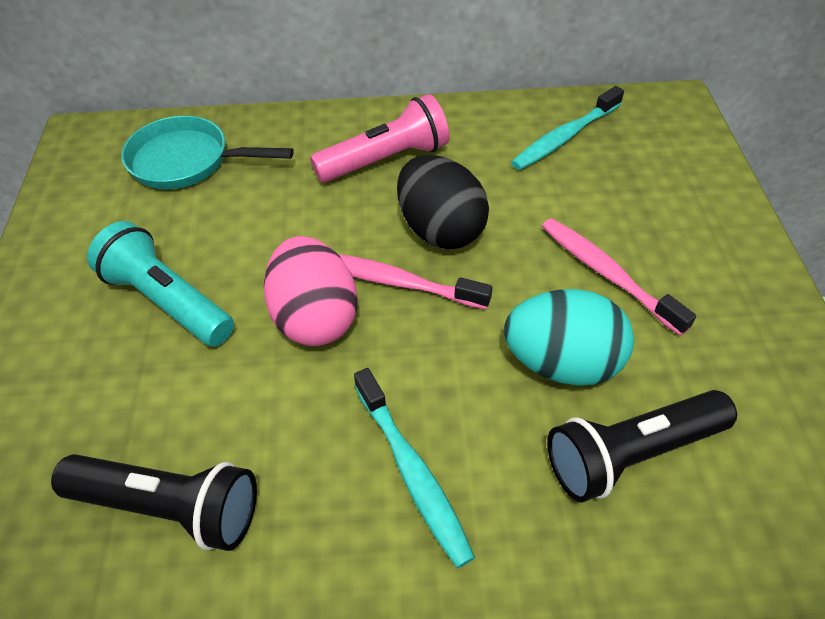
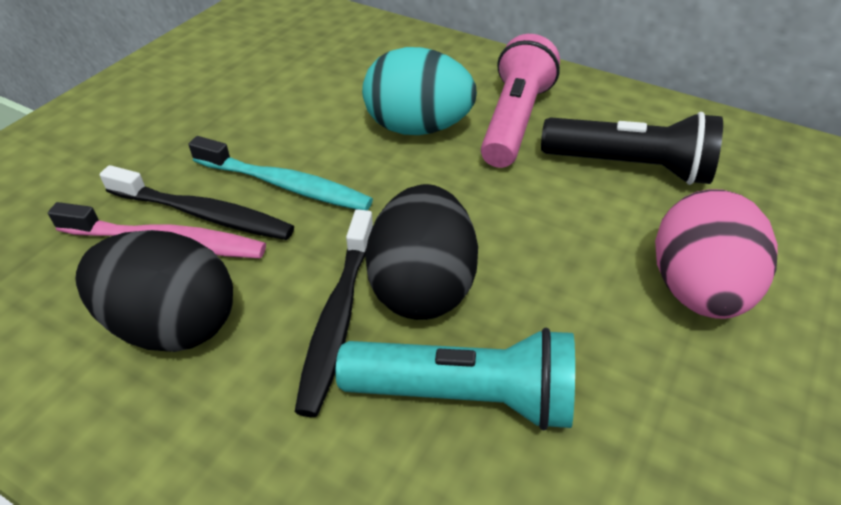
black egg: [397,155,489,249] = 1 -> [75,230,233,352] [365,184,478,320] = 2
black flashlight: [51,454,257,551] [547,390,737,502] = 2 -> [541,112,723,185] = 1
black toothbrush: none = 0 -> [100,165,294,240] [295,209,373,417] = 2
pink toothbrush: [338,254,493,309] [542,218,696,336] = 2 -> [48,202,266,259] = 1
turquoise pan: [121,116,294,189] = 1 -> none = 0
turquoise toothbrush: [354,368,475,568] [511,86,624,170] = 2 -> [189,136,373,210] = 1

